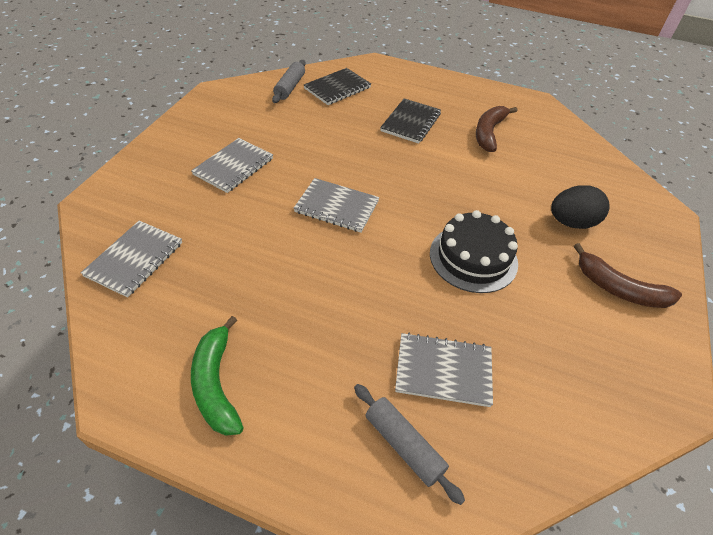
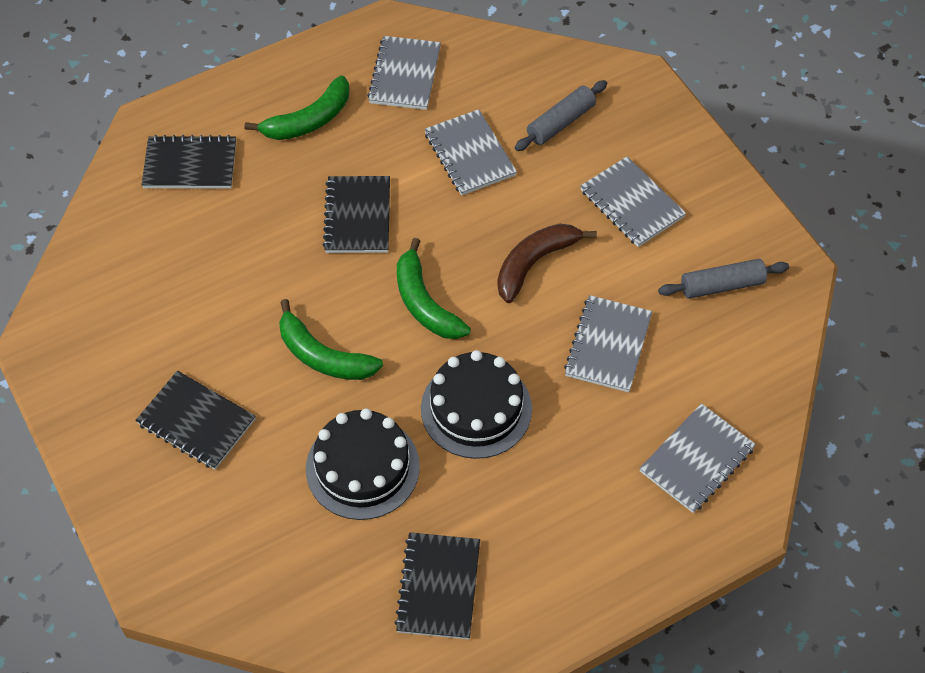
black cake: [430,210,518,293] = 1 -> [306,408,420,520] [421,350,532,459] = 2
black egg: [551,185,610,229] = 1 -> none = 0
black notebook: [304,68,371,105] [380,98,441,144] = 2 -> [135,371,256,470] [141,135,236,188] [322,176,390,253] [394,532,480,639] = 4
brown banana: [476,106,517,152] [574,243,682,308] = 2 -> [497,224,597,303] = 1
green banana: [191,316,244,436] = 1 -> [245,76,349,140] [279,299,383,380] [397,238,471,339] = 3
grey notebook: [81,221,182,298] [191,138,273,193] [294,178,379,232] [395,333,493,407] = 4 -> [367,36,441,110] [424,109,517,195] [564,295,652,392] [580,156,686,247] [639,403,756,513] = 5

